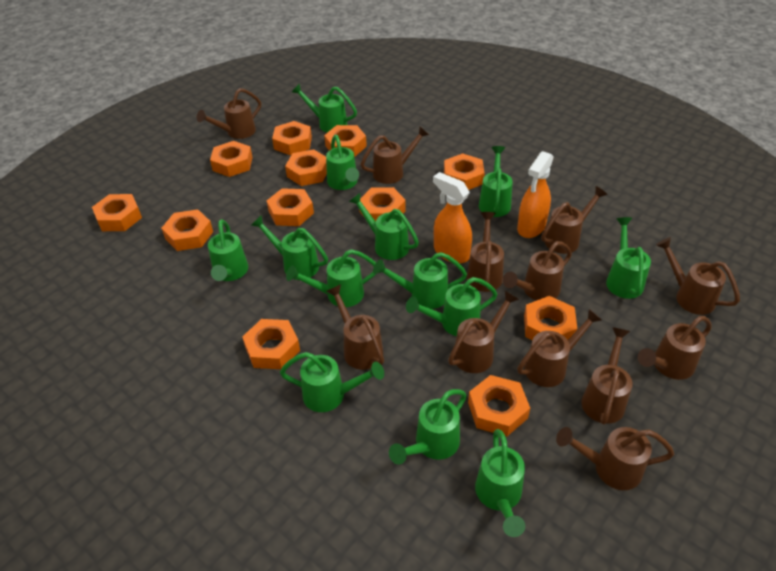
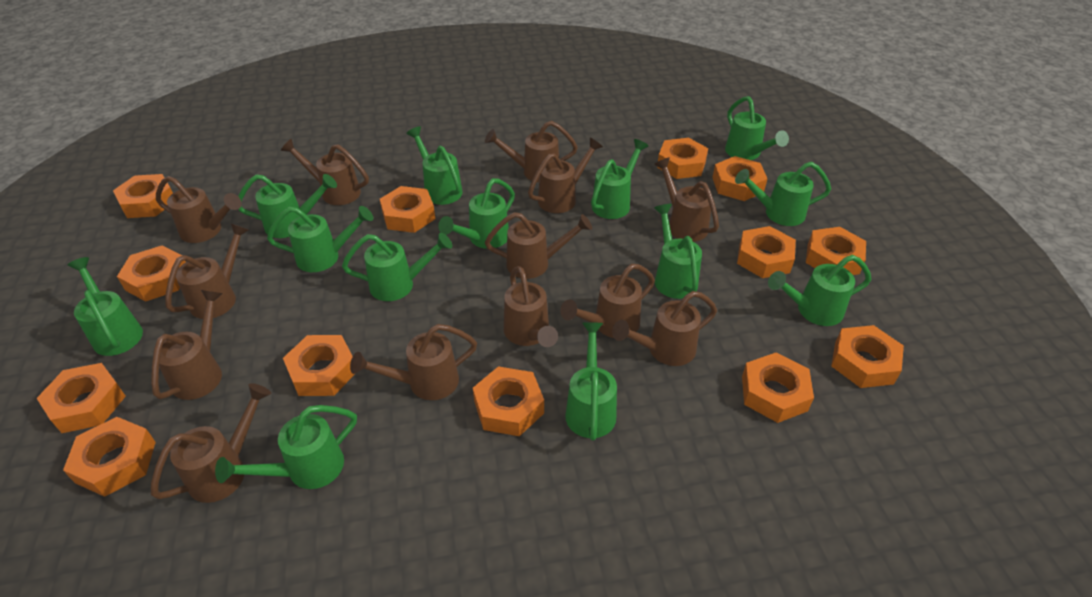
brown watering can: [197,88,261,139] [326,284,384,370] [360,127,429,184] [448,291,519,373] [467,212,504,292] [503,241,572,301] [517,309,602,387] [541,186,608,254] [556,427,674,490] [581,327,633,425] [638,316,712,380] [656,237,740,315] = 12 -> [151,290,223,400] [151,383,271,503] [156,176,242,243] [165,223,249,319] [280,139,369,205] [350,324,477,400] [485,121,578,182] [485,212,592,279] [504,266,558,347] [528,138,603,213] [560,264,655,338] [612,291,717,366] [654,157,719,242] = 13
orange nut: [92,194,142,231] [161,209,213,251] [210,141,253,177] [242,319,300,369] [267,188,314,226] [272,121,312,155] [285,149,327,186] [324,125,367,157] [359,187,406,221] [444,153,485,190] [468,375,530,436] [524,296,577,340] = 12 -> [37,363,126,433] [63,417,156,497] [113,174,173,218] [117,245,186,302] [283,335,355,396] [380,186,435,233] [473,366,544,436] [657,138,708,179] [712,156,767,201] [737,226,796,278] [742,353,814,423] [806,227,866,275] [831,325,904,388] = 13
orange spray bottle: [433,172,472,264] [517,151,554,238] = 2 -> none = 0

